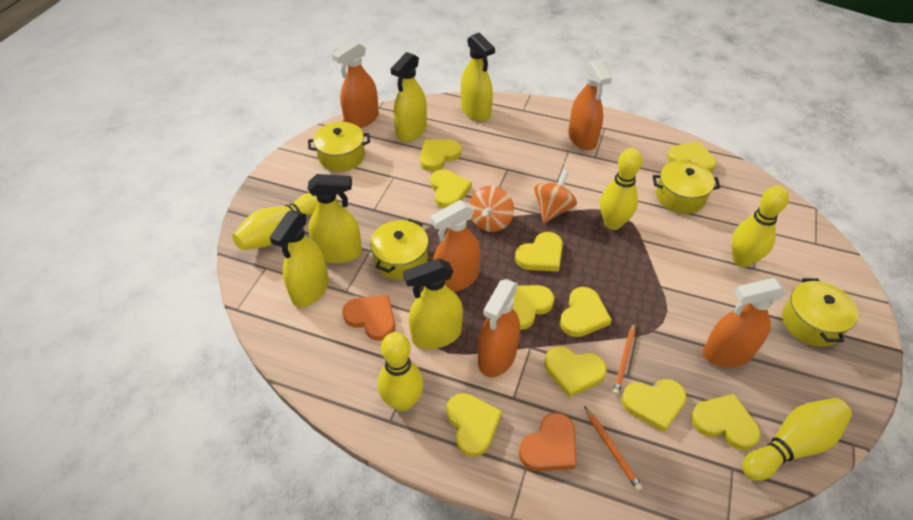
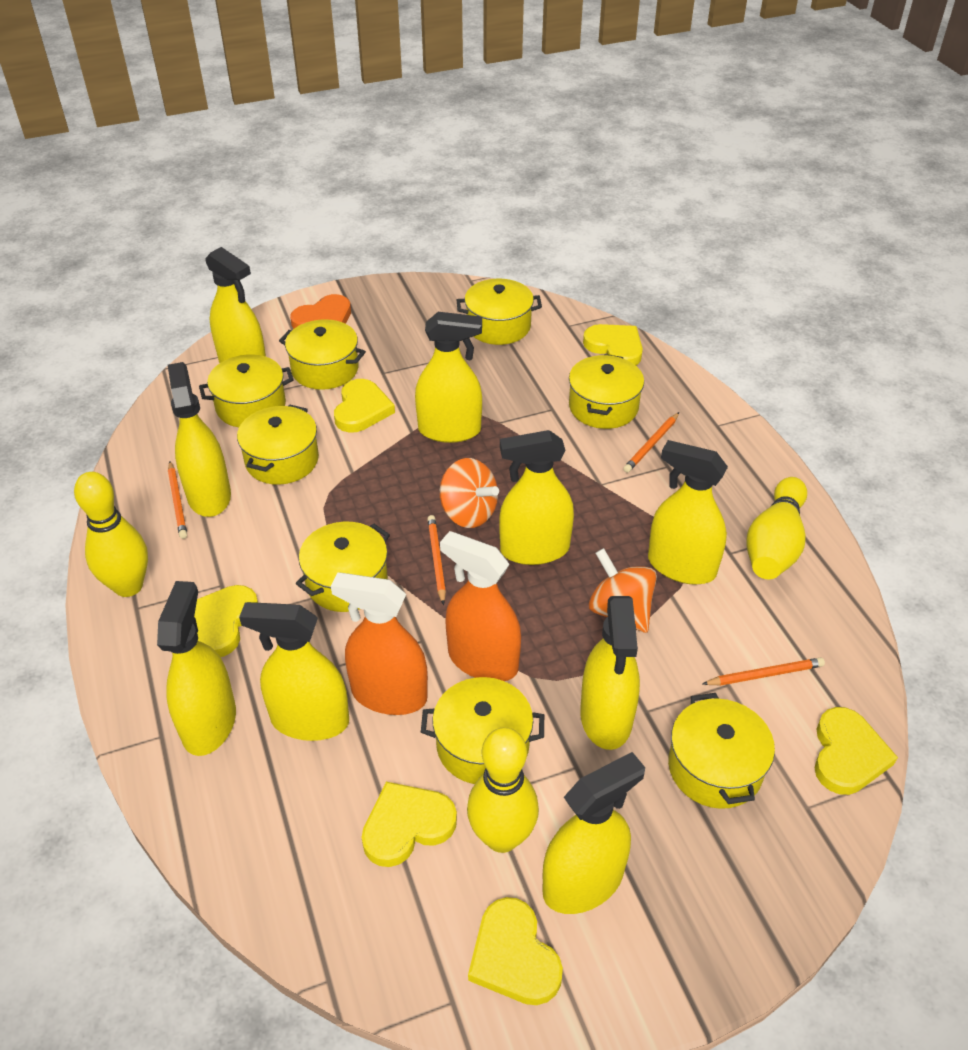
orange heart: [342,295,395,341] [519,413,577,471] = 2 -> [290,294,351,329] = 1
orange pencil: [584,406,643,491] [613,322,635,395] = 2 -> [168,461,187,539] [427,515,446,605] [623,412,679,473] [702,657,825,686] = 4
orange spray bottle: [332,40,379,128] [430,200,481,292] [478,279,520,377] [568,59,612,150] [703,278,787,367] = 5 -> [331,573,428,715] [440,531,521,681] = 2
yellow bowling pin: [232,193,318,250] [378,332,424,412] [600,148,642,230] [732,185,789,267] [742,398,852,481] = 5 -> [74,472,148,597] [467,727,539,853] [746,477,807,579] = 3
yellow heart: [420,139,461,172] [430,170,472,208] [446,393,502,457] [513,285,554,330] [515,232,563,271] [544,346,607,398] [560,287,612,337] [621,379,687,432] [667,141,717,172] [691,394,761,451] = 10 -> [194,585,258,657] [334,379,395,433] [361,782,457,867] [468,897,563,1005] [583,324,643,365] [814,707,898,795] = 6
yellow pot: [308,122,370,172] [370,219,428,280] [652,160,721,214] [782,278,858,347] = 4 -> [199,355,294,427] [237,404,319,485] [279,319,366,390] [296,521,390,612] [421,677,544,784] [457,279,542,345] [569,354,644,429] [668,693,775,809] = 8
yellow spray bottle: [270,211,329,308] [308,174,362,264] [391,52,427,142] [403,258,463,349] [461,32,495,122] = 5 -> [157,581,236,756] [168,362,231,517] [205,247,266,363] [239,602,349,741] [415,312,482,443] [499,430,574,565] [542,752,645,914] [580,596,640,750] [648,440,728,585] = 9

